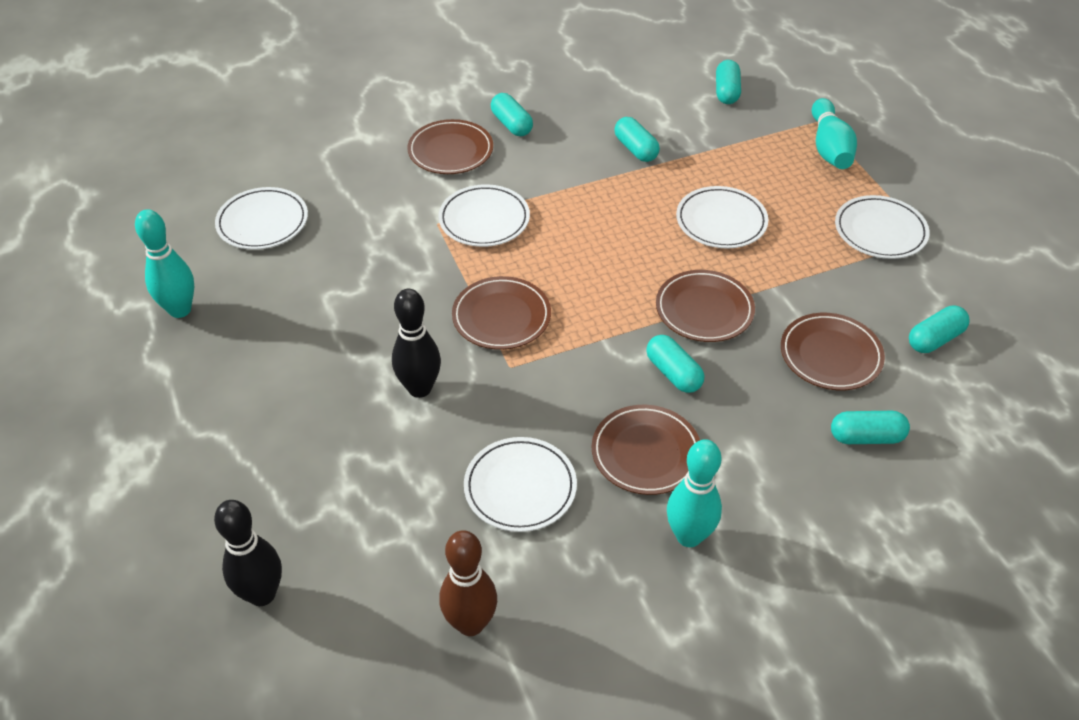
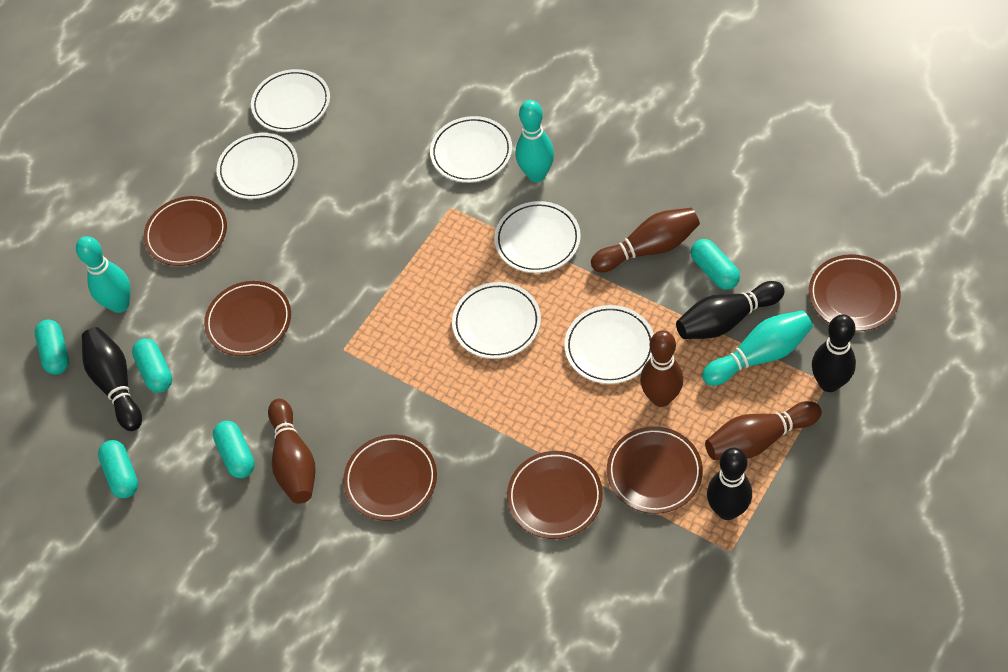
black bowling pin: [214,500,282,606] [392,289,441,398] = 2 -> [82,327,142,431] [676,281,785,339] [707,447,752,520] [812,314,856,392] = 4
brown bowling pin: [440,530,497,636] = 1 -> [268,399,316,504] [591,208,700,272] [640,330,683,407] [705,401,822,460] = 4
brown plate: [408,119,493,174] [452,276,551,350] [592,405,700,495] [656,270,755,342] [781,313,885,390] = 5 -> [144,196,227,266] [204,281,291,356] [343,435,437,521] [507,451,603,539] [607,426,703,514] [809,254,901,331] = 6
turquoise capsule: [491,93,533,136] [614,117,660,162] [646,335,704,393] [716,60,741,104] [831,411,910,444] [909,305,970,353] = 6 -> [35,320,69,375] [98,440,138,498] [132,339,172,393] [213,421,255,478] [691,239,740,290] = 5
white plate: [215,187,308,250] [439,184,530,247] [464,437,577,532] [676,186,768,248] [835,195,930,259] = 5 -> [216,133,298,199] [251,69,330,132] [430,116,512,183] [452,282,541,359] [494,201,581,273] [564,305,654,384] = 6

